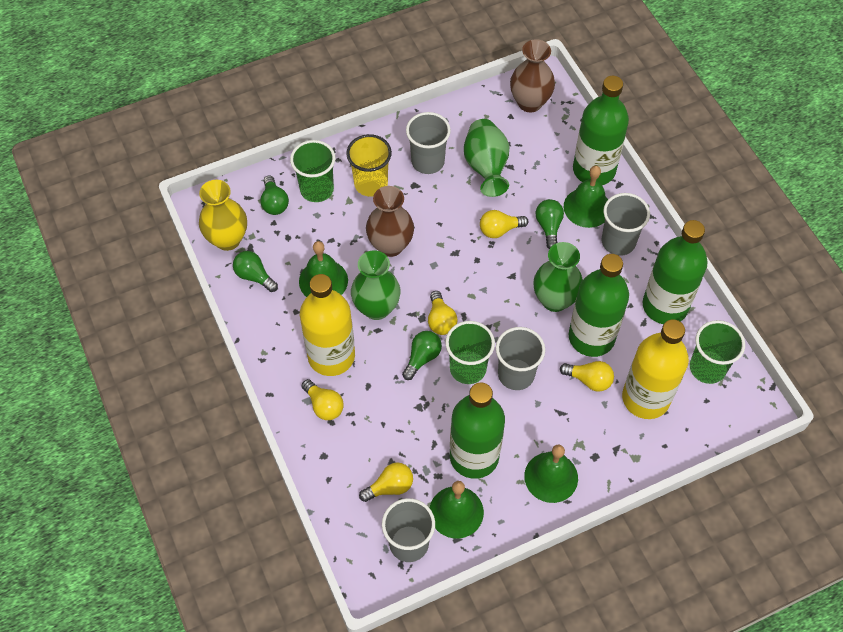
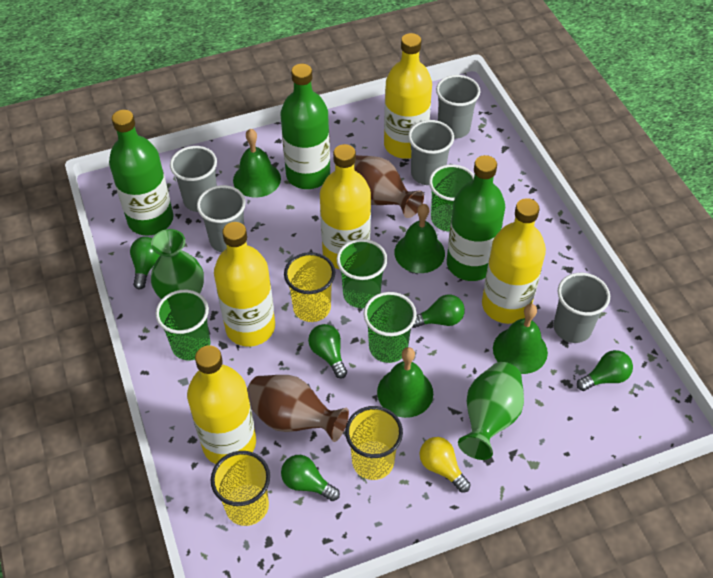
green bottle: [450,382,505,479] [569,254,629,357] [573,76,629,185] [643,220,708,324] = 4 -> [109,110,173,236] [281,64,330,189] [447,155,505,281] = 3
green cup: [290,140,336,202] [445,321,495,384] [690,320,745,384] = 3 -> [156,290,210,360] [336,239,387,308] [363,292,417,363] [429,164,474,231] = 4
green light bulb: [233,251,278,292] [260,175,289,215] [402,331,442,380] [536,199,564,249] = 4 -> [130,237,160,290] [281,455,340,501] [308,324,347,378] [412,295,465,328] [577,350,633,391] = 5
green vase: [351,250,400,320] [464,119,510,197] [534,242,583,312] = 3 -> [151,229,204,299] [458,362,524,460] = 2
grey cup: [382,498,435,562] [406,112,451,174] [496,327,545,390] [602,193,650,256] = 4 -> [170,146,217,212] [197,185,246,252] [408,120,454,185] [436,75,480,139] [554,273,610,343] = 5
yellow bottle: [300,274,355,376] [622,319,689,419] = 2 -> [187,345,256,464] [214,222,275,347] [320,144,371,269] [384,33,432,159] [482,198,546,324] = 5
yellow cup: [346,134,392,197] = 1 -> [211,451,270,526] [284,252,335,322] [345,406,403,480] = 3
yellow light bulb: [301,379,344,420] [359,463,413,502] [428,291,458,335] [480,210,528,238] [560,361,614,392] = 5 -> [420,437,471,492] = 1
yellow vase: [199,180,247,251] = 1 -> none = 0

